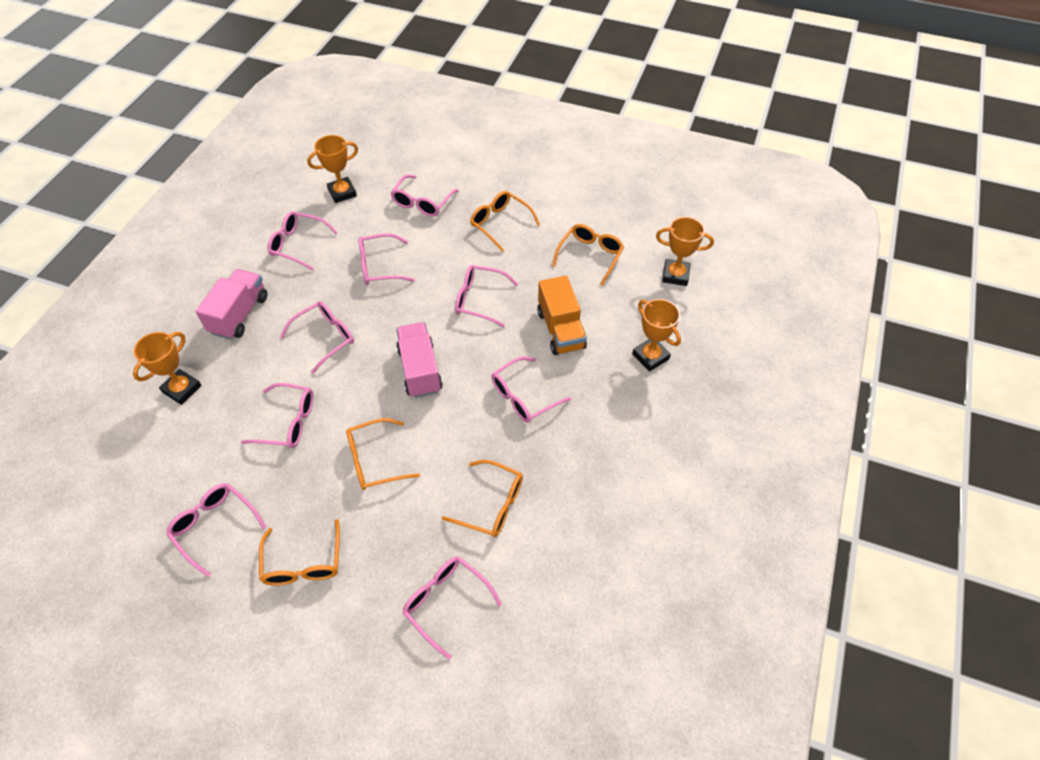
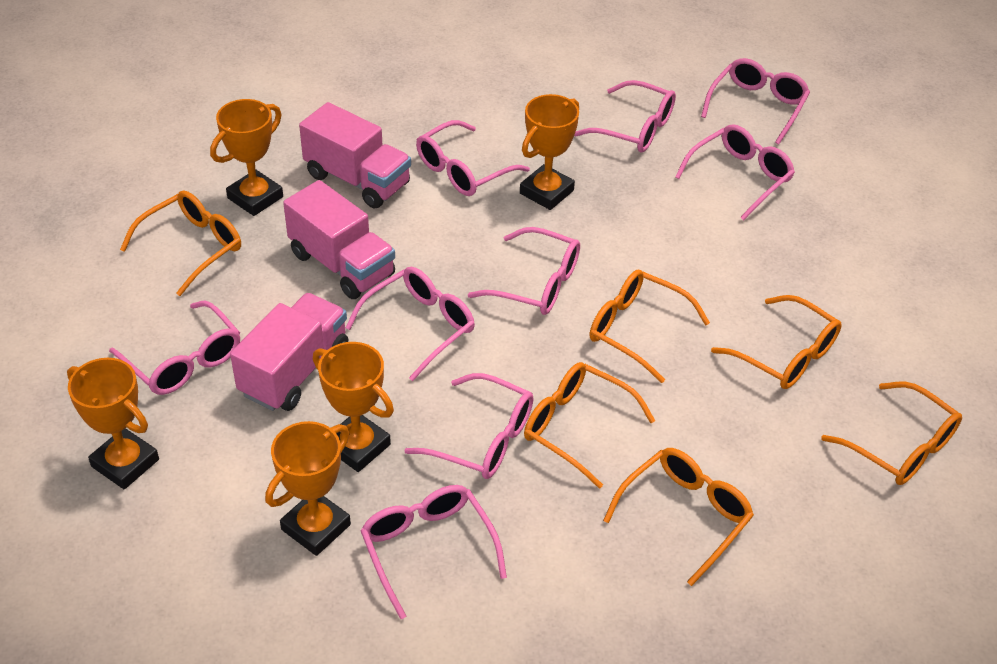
orange glasses: [259,519,340,586] [346,418,420,490] [442,460,523,537] [470,191,540,252] [552,224,624,286] = 5 -> [120,190,241,296] [524,362,655,489] [590,270,710,383] [603,448,754,586] [711,295,842,389] [821,381,962,485] = 6
orange trophy: [133,332,202,405] [307,135,358,203] [632,299,681,372] [656,217,714,286] = 4 -> [67,358,159,489] [210,99,283,216] [265,421,351,556] [313,342,394,472] [520,94,579,210] = 5
orange truck: [537,276,587,355] = 1 -> none = 0
pink truck: [196,269,268,339] [396,322,443,398] = 2 -> [230,293,348,411] [283,180,395,299] [299,102,411,209] = 3

